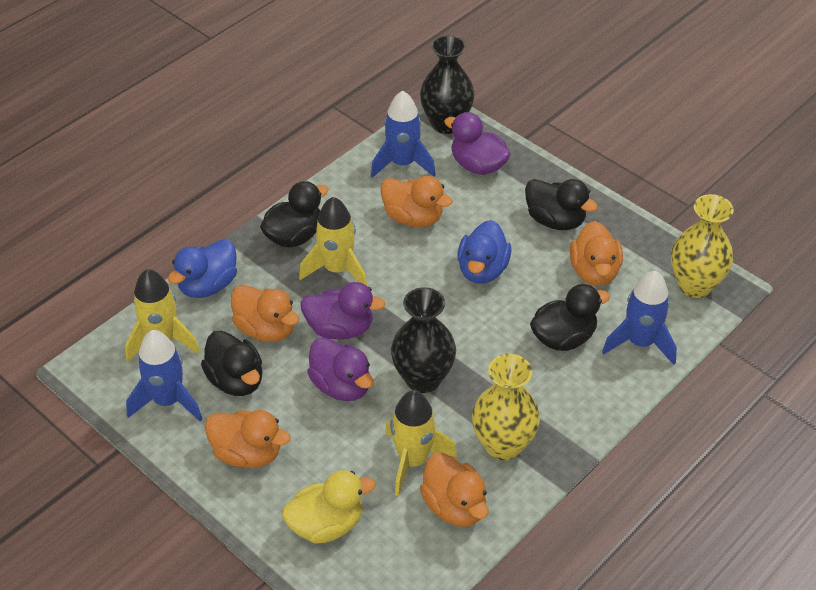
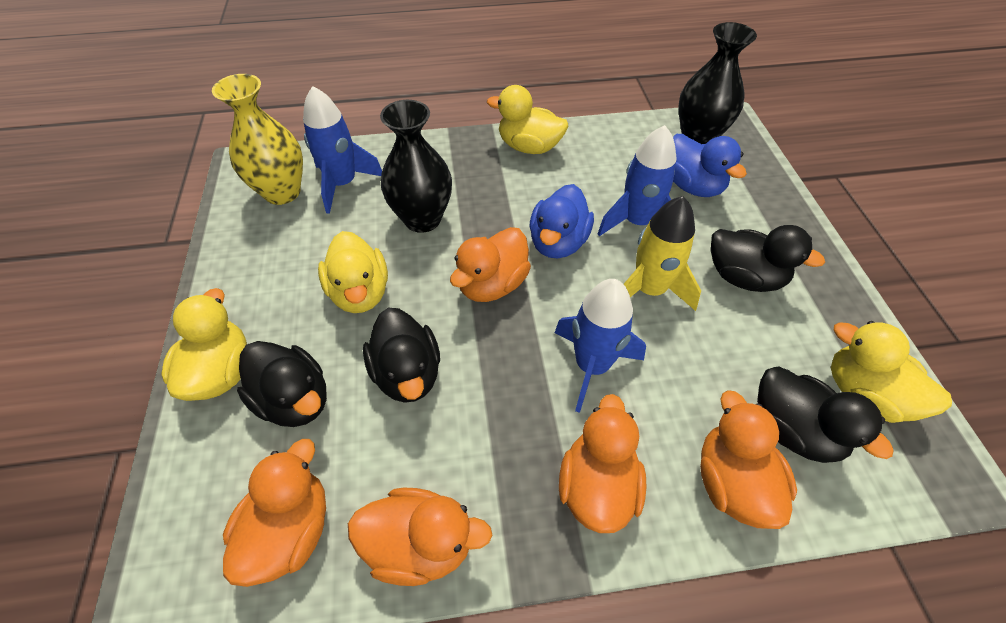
purple duck: [300,282,386,339] [307,337,374,401] [444,112,511,175] = 3 -> none = 0
yellow duck: [282,470,376,544] = 1 -> [161,288,247,401] [318,231,388,313] [487,85,568,154] [831,321,952,423] = 4
yellow rocket: [125,269,200,362] [299,197,367,286] [385,390,457,496] = 3 -> [624,196,701,311] = 1
yellow vase: [472,354,540,461] [671,194,734,298] = 2 -> [212,74,303,205] = 1

